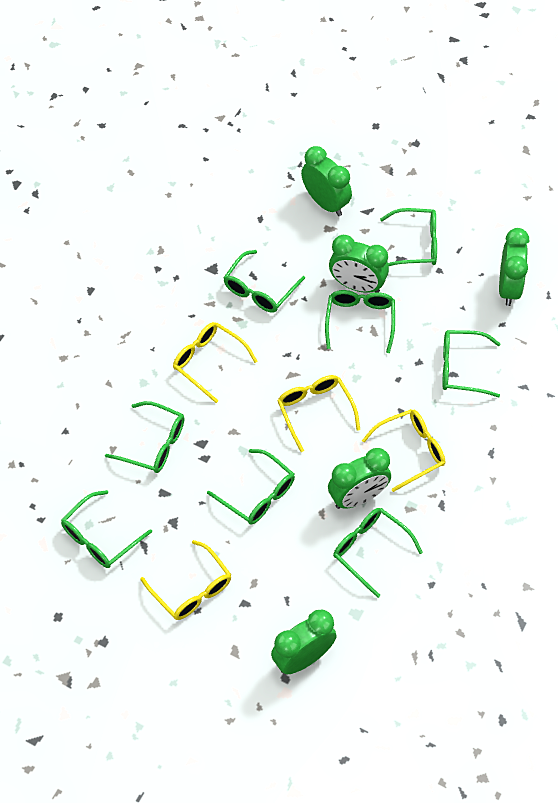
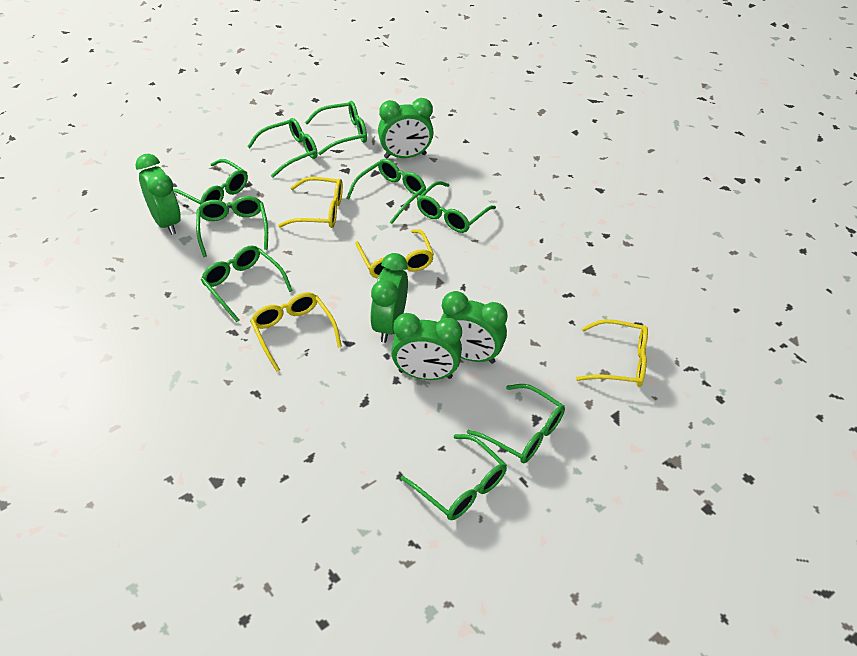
green glasses: [61,490,152,568] [105,401,185,473] [207,449,295,525] [223,250,305,313] [325,290,395,353] [333,508,423,598] [380,208,437,266] [442,330,501,397] = 8 -> [174,159,248,205] [196,196,268,257] [201,245,293,322] [247,118,318,178] [305,101,367,155] [347,159,426,224] [401,434,507,520] [417,181,496,233] [467,384,565,463] = 9

